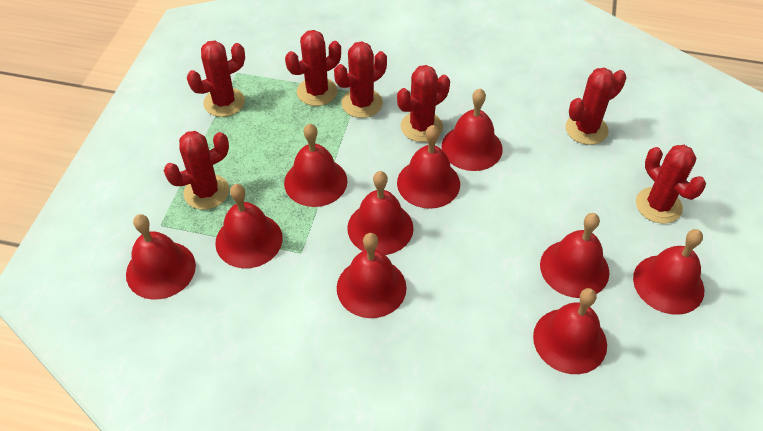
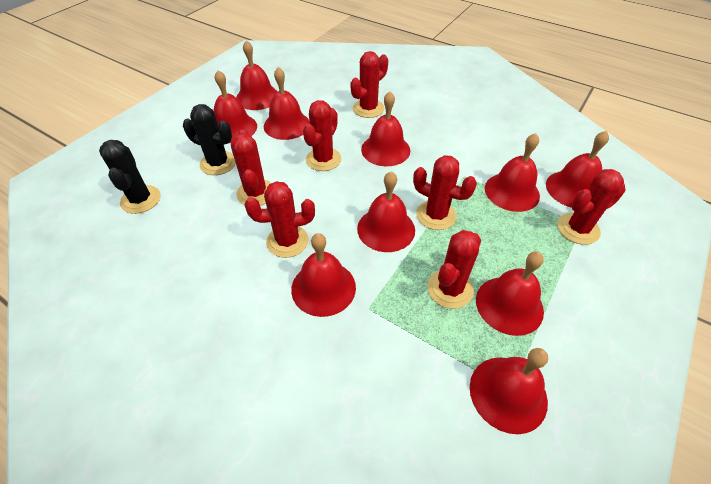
black cactus: none = 0 -> [99,140,161,214] [183,104,236,175] = 2

